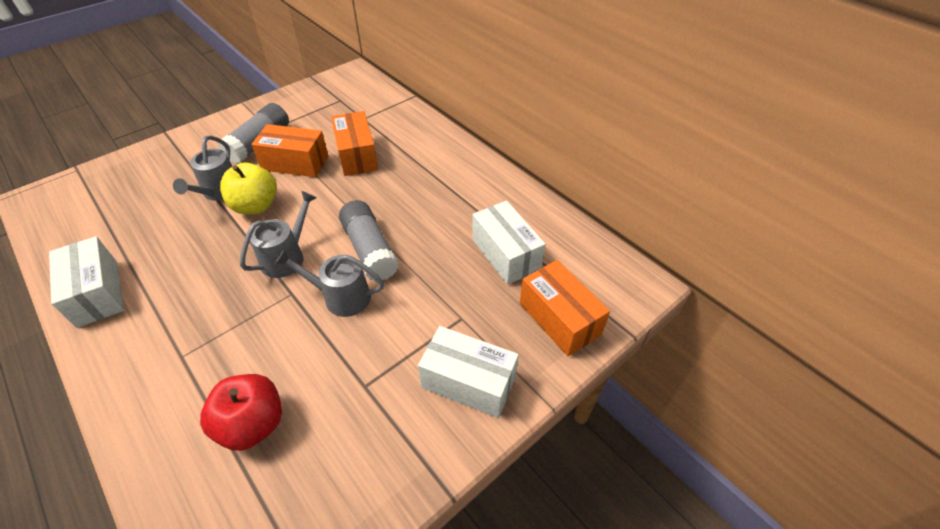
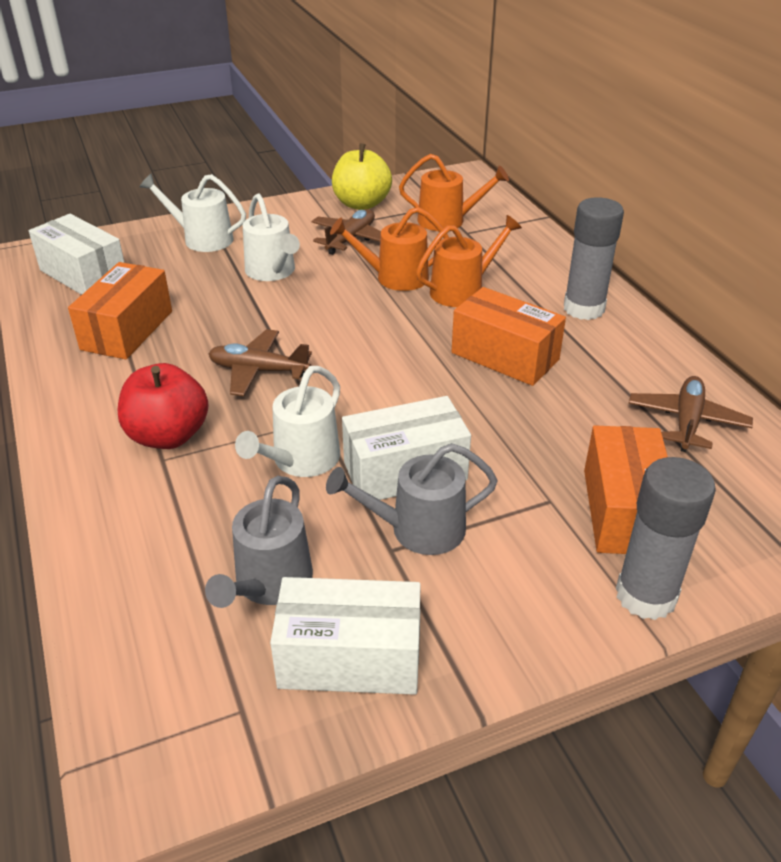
brown plane: none = 0 -> [209,329,312,396] [311,209,381,255] [629,376,753,452] = 3
grey watering can: [173,135,233,201] [240,191,317,278] [275,249,384,317] = 3 -> [205,476,313,608] [326,443,498,555] = 2
orange watering can: none = 0 -> [330,207,449,291] [399,154,509,231] [416,215,522,307] = 3
white watering can: none = 0 -> [140,174,246,252] [235,366,340,477] [243,194,300,281] = 3

